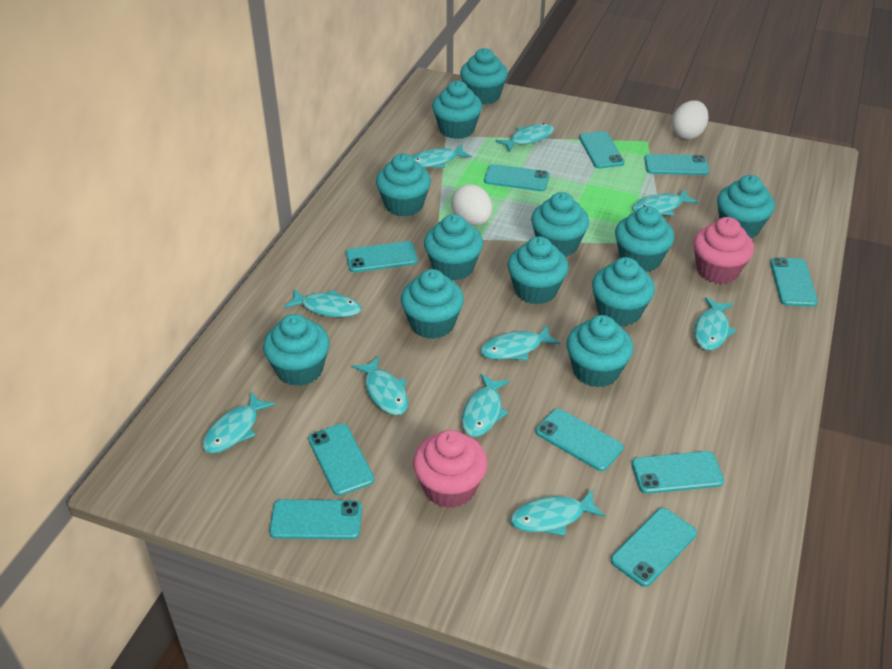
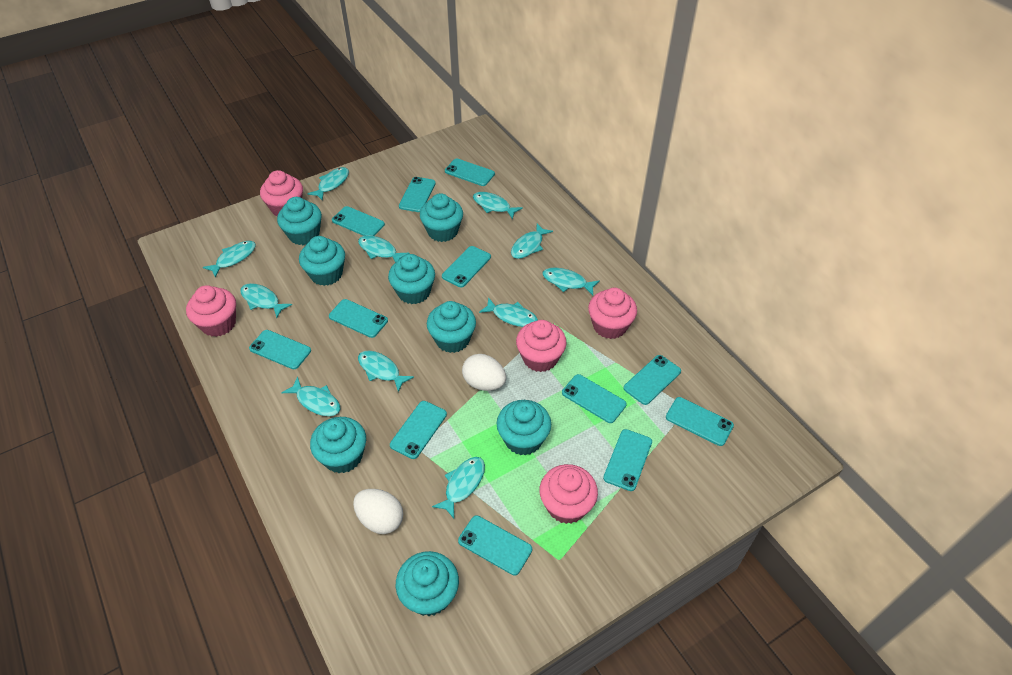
pink cupcake: [413,430,488,508] [693,217,754,284] = 2 -> [186,285,236,337] [260,170,303,216] [516,320,567,372] [539,464,598,524] [588,288,637,339] = 5
turquoise cupcake: [263,314,330,386] [376,154,431,217] [401,269,464,339] [424,214,483,281] [432,81,482,139] [460,48,508,105] [507,236,569,304] [531,192,589,257] [566,315,633,388] [592,257,655,326] [615,206,674,272] [717,175,775,238] = 12 -> [277,197,322,245] [299,236,345,286] [310,417,366,473] [388,254,435,304] [396,551,459,616] [420,193,463,242] [427,301,476,353] [497,400,551,456] = 8
turquoise fish: [202,392,276,453] [284,289,361,317] [352,356,408,415] [411,145,472,168] [462,374,510,437] [480,325,560,360] [496,123,554,152] [510,489,606,536] [632,189,699,216] [694,297,737,350] = 10 -> [203,241,256,278] [240,283,292,318] [281,377,340,416] [307,167,349,201] [358,235,409,263] [358,351,414,392] [432,457,485,518] [473,192,523,220] [479,297,538,327] [511,224,553,259] [542,267,600,295] = 11
turquoise phone: [269,499,362,539] [308,424,374,496] [346,241,418,272] [484,164,550,191] [536,409,623,471] [579,131,625,168] [611,508,697,587] [632,451,724,494] [645,154,709,175] [770,257,818,307] = 10 -> [249,330,311,369] [329,299,388,338] [332,206,385,236] [390,401,447,459] [399,177,436,212] [442,246,491,287] [445,158,495,186] [458,515,532,575] [562,374,627,423] [603,429,652,491] [624,355,681,405] [666,397,734,446] = 12

